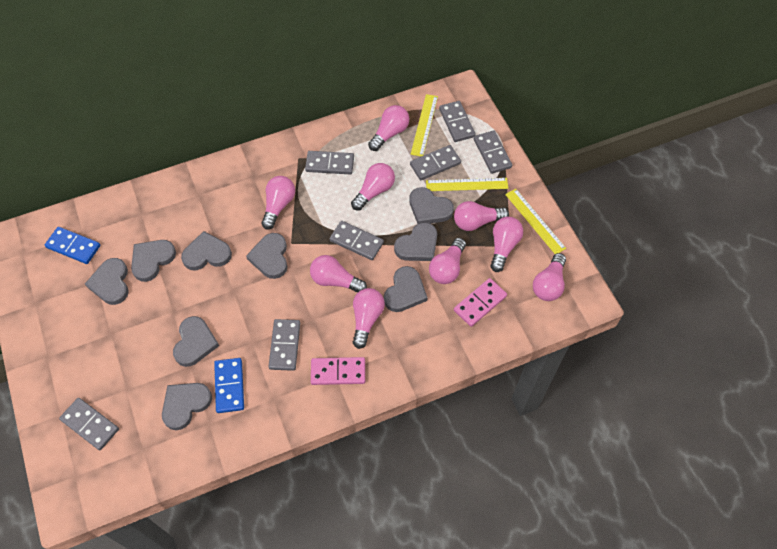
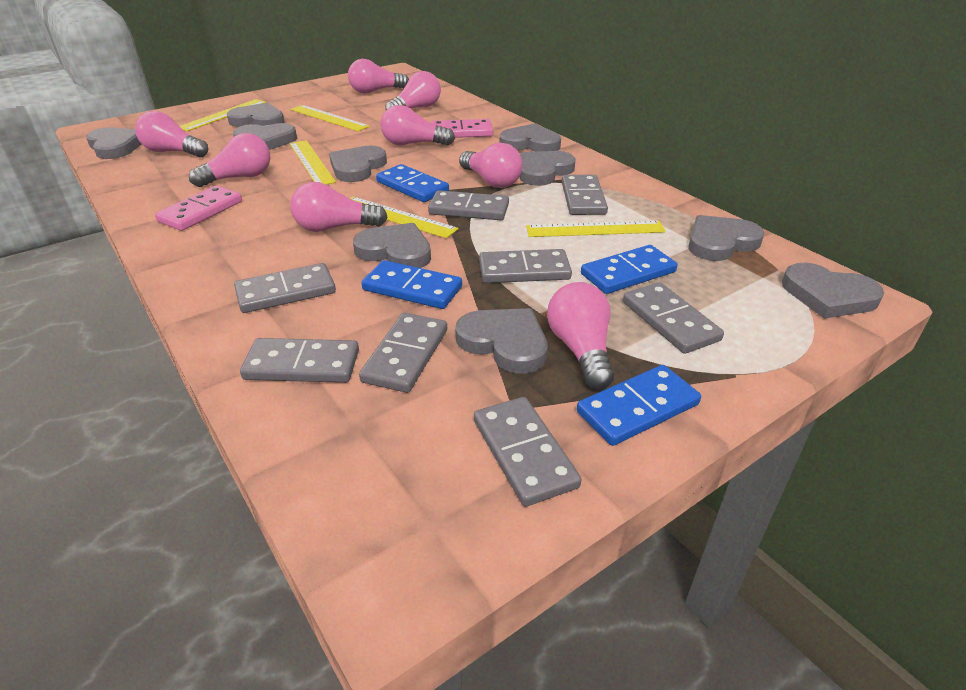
blue domino: [45,227,100,264] [214,358,244,413] = 2 -> [361,260,462,309] [376,164,449,202] [577,365,701,446] [581,245,677,294] = 4
grey domino: [59,398,119,450] [268,319,300,371] [305,151,354,175] [330,221,384,260] [410,145,461,180] [439,101,476,142] [474,130,512,174] = 7 -> [234,263,336,313] [240,338,359,383] [359,313,447,393] [428,190,509,220] [474,397,582,507] [479,249,572,283] [562,175,608,215] [623,283,724,354] = 8
grey heart: [85,258,129,305] [131,240,176,282] [162,383,212,430] [173,316,219,367] [181,231,232,270] [246,233,287,279] [384,266,428,312] [394,222,437,261] [409,187,454,224] = 9 -> [86,127,141,159] [227,103,285,127] [233,123,297,150] [329,145,387,182] [353,223,431,268] [455,308,548,374] [500,124,561,152] [519,151,576,186] [688,215,765,261] [782,262,884,319] = 10
pink light bulb: [261,176,295,230] [310,255,367,292] [351,163,395,210] [353,288,385,349] [368,105,409,151] [429,238,466,284] [454,201,509,231] [490,217,523,272] [533,253,566,301] = 9 -> [135,111,208,157] [189,133,270,187] [290,182,388,232] [348,59,409,94] [381,105,455,146] [385,71,441,110] [459,143,523,188] [547,282,614,390] = 8
yellow ruler: [411,94,438,156] [426,178,508,191] [505,189,566,254] = 3 -> [179,99,266,131] [290,140,336,185] [291,105,370,131] [350,197,458,238] [526,221,666,237] = 5

